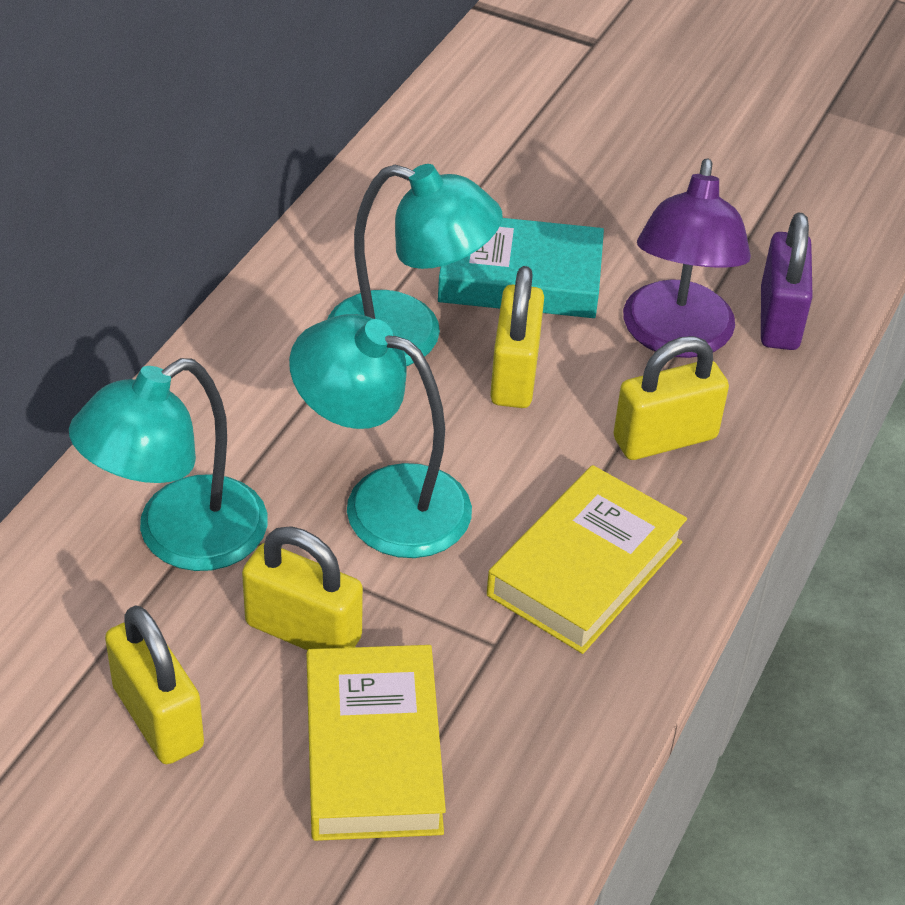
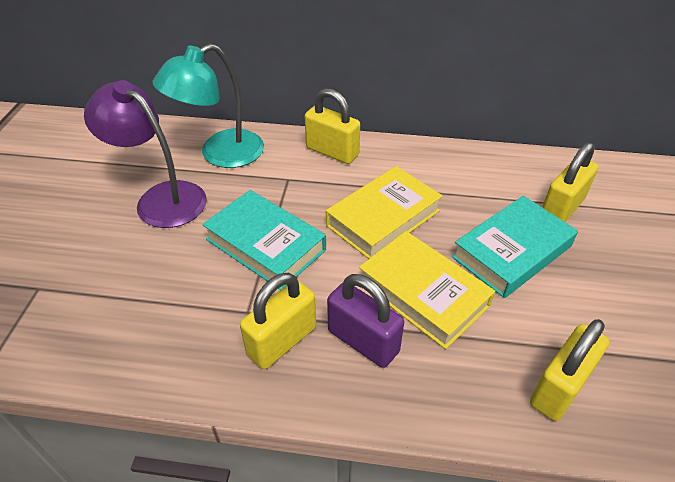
turquoise book: [438,218,604,318] = 1 -> [202,190,326,290] [452,196,578,298] = 2
turquoise lamp: [69,358,268,571] [289,314,472,558] [328,164,503,366] = 3 -> [152,44,264,168] = 1

